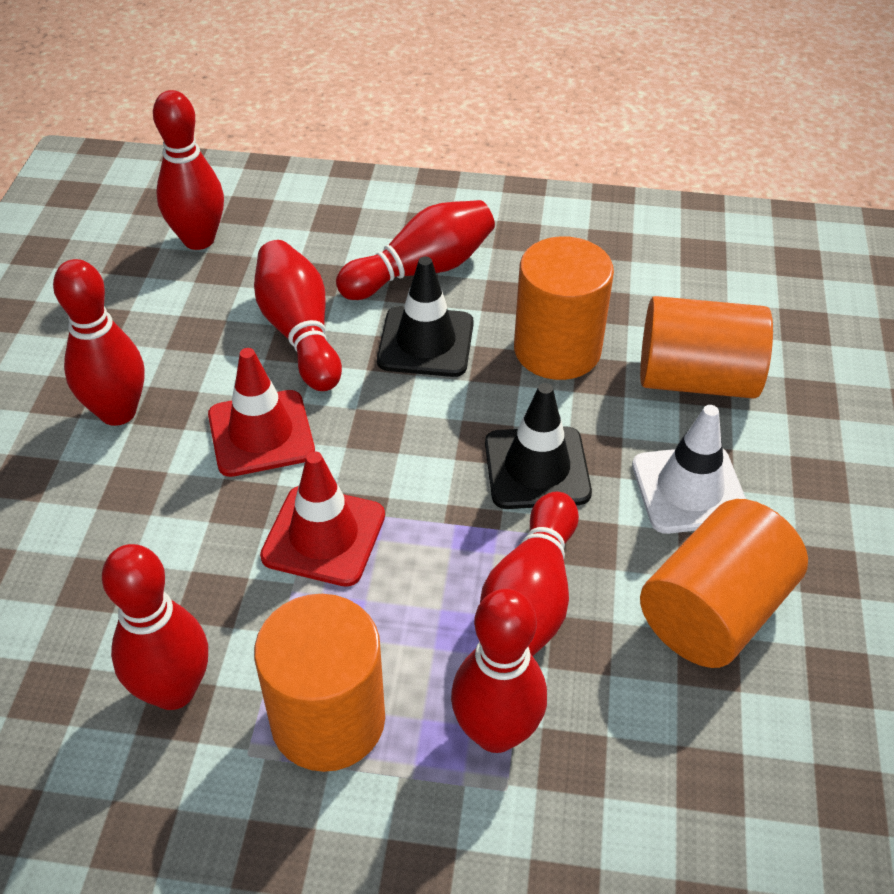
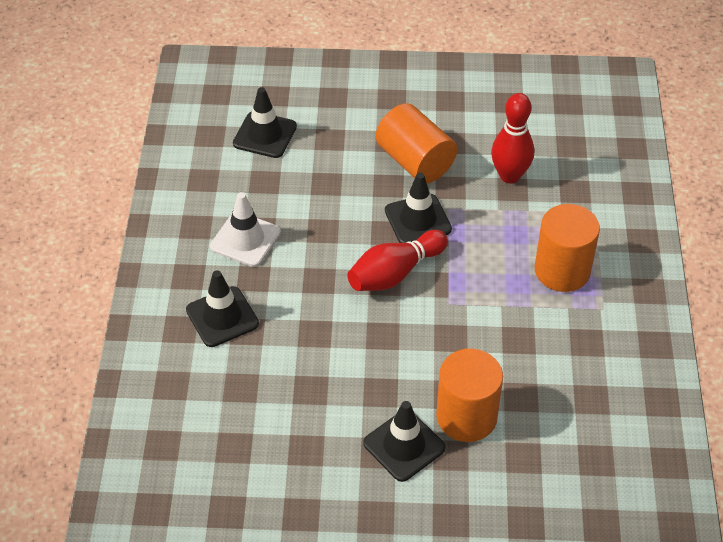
black traffic cone: [377,257,474,377] [485,383,592,509] = 2 -> [186,270,259,347] [233,87,297,158] [363,401,445,482] [385,173,452,243] = 4
orange cylinder: [254,594,385,772] [514,236,614,380] [640,296,773,399] [640,499,808,668] = 4 -> [376,103,457,183] [436,349,503,442] [535,204,600,292] = 3
red bowling pin: [53,259,145,426] [102,544,208,710] [153,90,224,250] [254,240,342,391] [336,200,495,300] [451,589,547,753] [480,492,579,656] = 7 -> [348,230,448,291] [491,93,534,183] = 2
red traffic cone: [208,348,315,477] [260,451,385,587] = 2 -> none = 0

